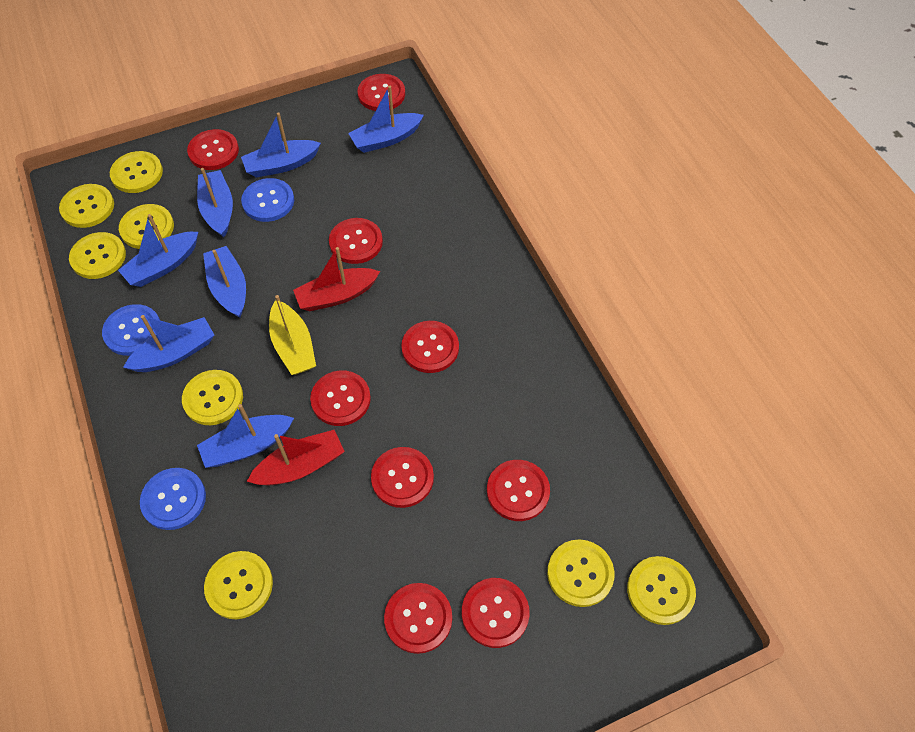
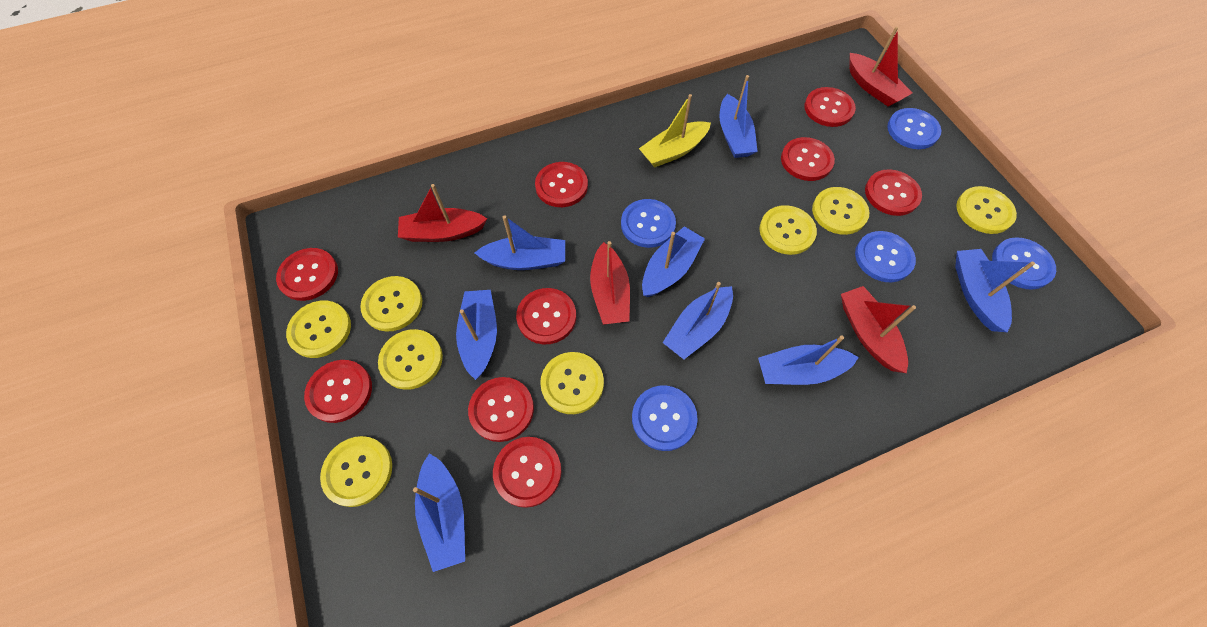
blue boat: [118,214,198,287] [123,315,214,372] [197,168,233,237] [197,404,294,468] [203,246,246,318] [241,112,321,178] [348,86,424,153] = 7 -> [413,453,465,572] [456,290,497,380] [475,215,565,270] [642,226,705,297] [663,282,733,359] [719,75,758,158] [758,335,859,385] [955,249,1035,332] = 8
blue button: [102,304,160,356] [140,468,206,530] [241,178,294,222] = 3 -> [621,199,676,248] [632,385,698,451] [855,231,916,282] [887,108,941,149] [992,237,1056,290] = 5
red boat: [247,430,345,486] [293,247,380,311] = 2 -> [398,184,487,242] [590,241,630,324] [841,286,916,373] [849,27,912,106] = 4

